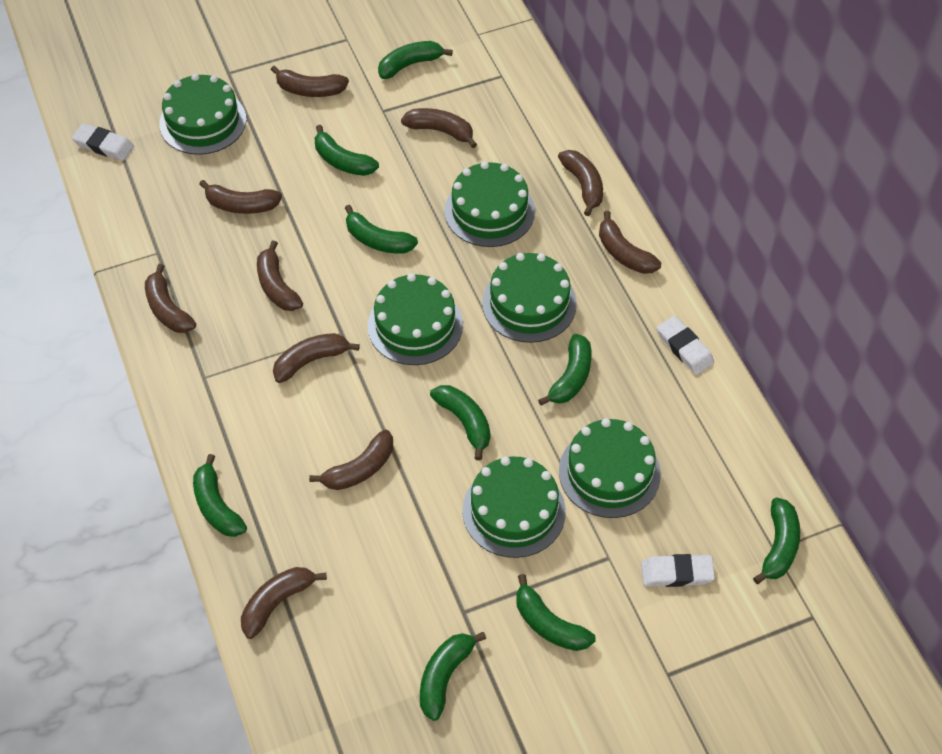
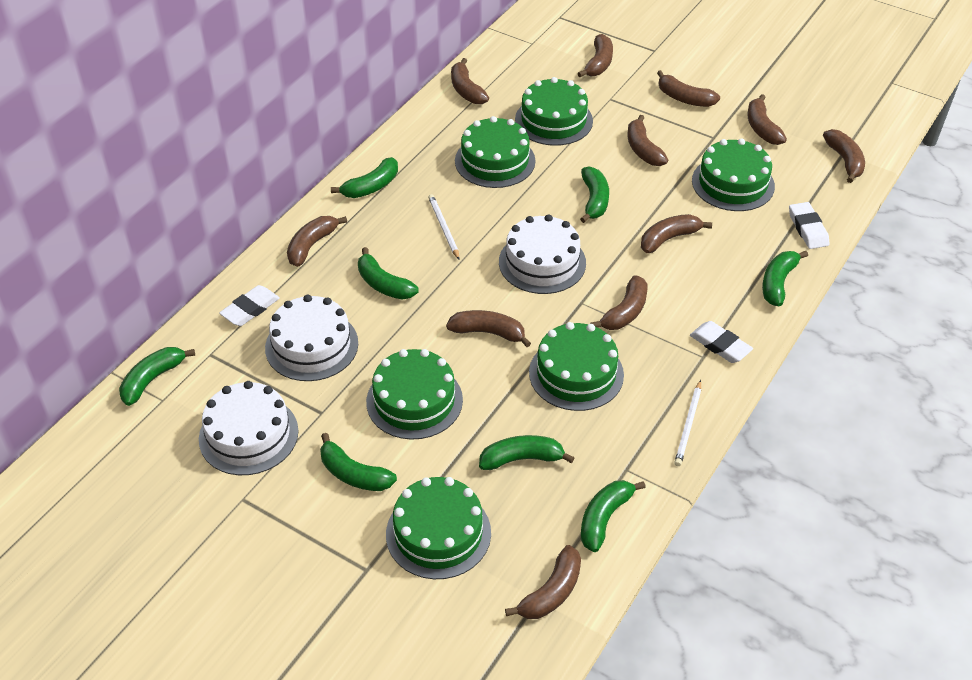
brown banana: [145,264,196,333] [199,180,282,214] [241,567,327,639] [257,241,303,311] [271,66,349,97] [273,333,360,383] [309,429,393,490] [401,108,477,148] [558,150,603,216] [599,211,661,274] = 10 -> [287,216,347,267] [446,310,531,347] [451,58,489,104] [505,545,581,619] [578,34,613,77] [590,275,647,330] [627,115,668,166] [641,214,712,253] [657,70,720,107] [747,94,787,145] [823,129,865,183] = 11
green banana: [193,454,247,537] [315,125,379,176] [345,205,418,254] [378,41,453,79] [420,632,486,721] [430,385,490,460] [516,574,596,651] [538,334,592,406] [753,498,800,584] = 9 -> [119,347,195,406] [320,433,397,491] [331,157,398,198] [358,247,419,300] [479,435,575,470] [580,166,609,223] [581,480,646,552] [762,251,808,306] = 8
white cake: none = 0 -> [199,381,298,475] [265,295,358,381] [499,214,586,294] = 3
white pencil: none = 0 -> [428,194,459,260] [674,380,701,466] = 2

